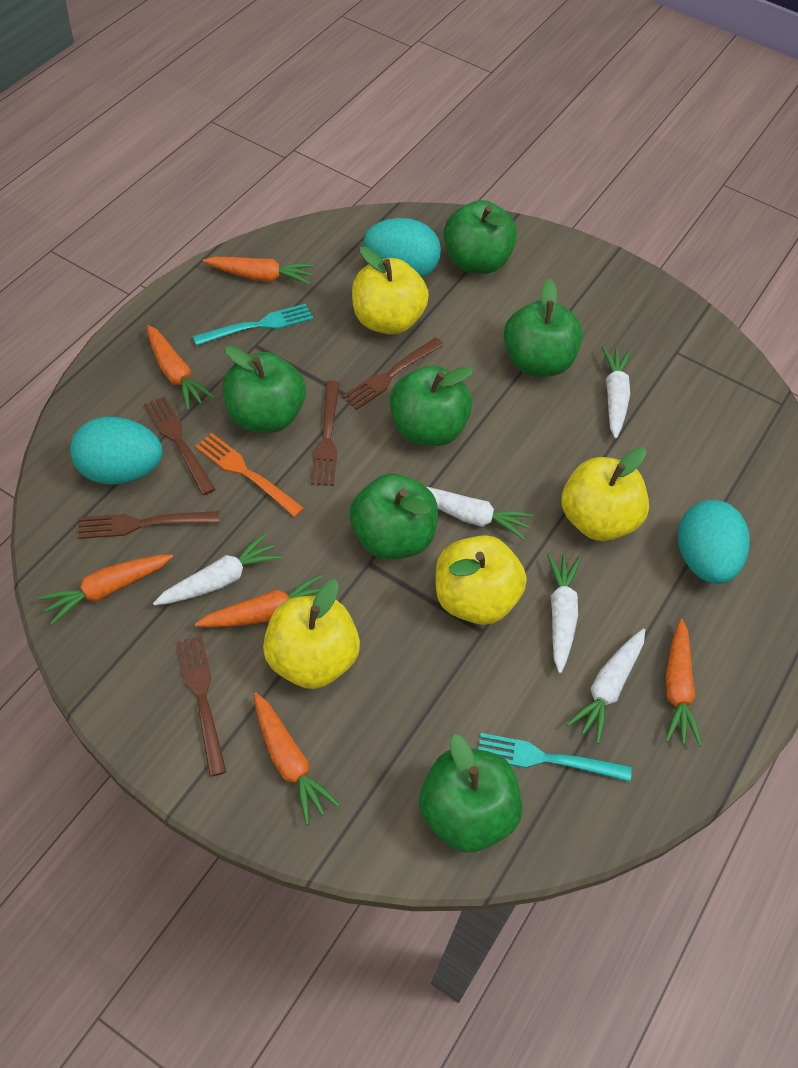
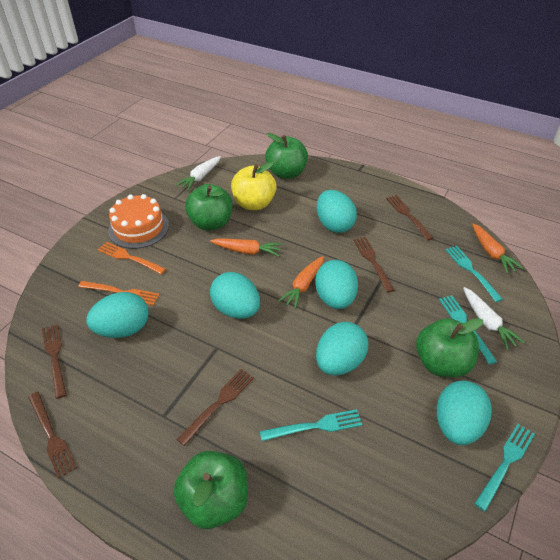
green apple: [223,346,306,433] [350,474,438,559] [390,366,474,446] [419,734,523,852] [443,200,517,274] [504,278,583,377] = 6 -> [174,451,248,529] [185,184,233,230] [265,133,308,179] [416,318,483,377] = 4
orange cake: none = 0 -> [108,194,169,249] = 1
orange carrot: [38,554,173,625] [147,325,215,410] [195,574,322,628] [203,257,314,285] [254,693,340,825] [665,619,702,747] = 6 -> [210,238,283,256] [278,256,324,309] [472,223,523,274] = 3
orange fork: [195,433,304,517] = 1 -> [78,281,160,305] [98,242,166,274] = 2
turquoise egg: [70,417,163,484] [364,218,441,277] [678,500,750,584] = 3 -> [86,292,149,338] [210,272,260,319] [315,260,358,309] [316,322,368,376] [317,190,357,233] [437,381,492,445] = 6
turquoise fork: [192,304,313,346] [478,733,632,782] = 2 -> [260,409,362,441] [439,295,497,365] [445,246,503,302] [474,424,535,512] = 4
white carrot: [153,533,282,606] [427,487,534,540] [547,554,581,673] [566,629,645,744] [602,347,631,439] = 5 -> [176,156,221,191] [463,287,525,350] = 2
yellow apple: [263,579,360,689] [352,247,429,335] [436,535,526,625] [561,447,649,541] = 4 -> [231,162,277,210] = 1

